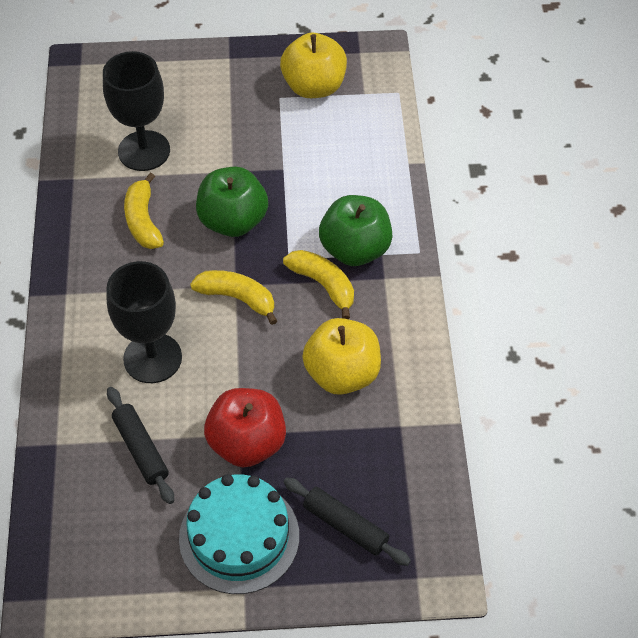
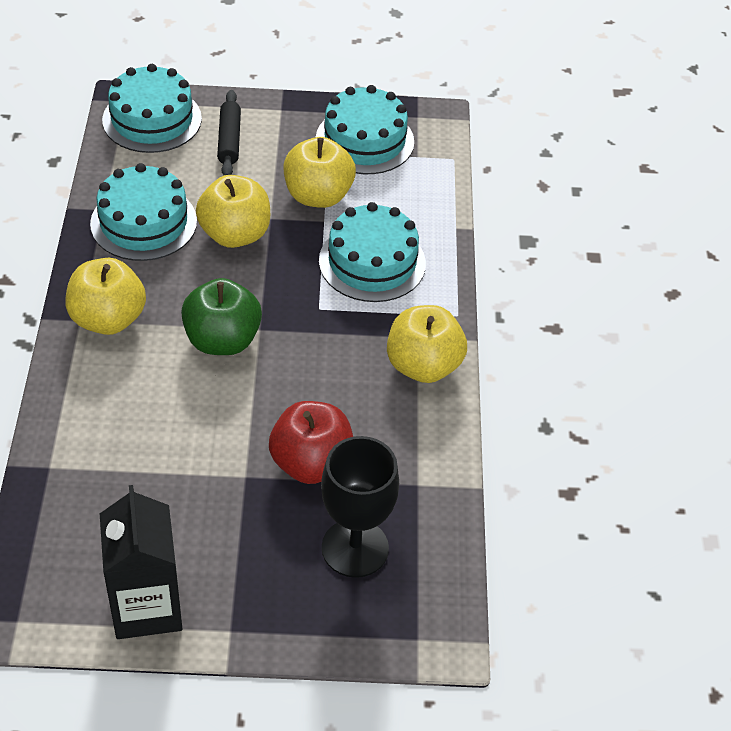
black carton: none = 0 -> [100,485,182,639] = 1
black goblet: [103,51,170,171] [107,261,182,383] = 2 -> [321,436,399,578] = 1
black rolling pin: [107,387,174,504] [284,477,411,566] = 2 -> [217,90,241,175] = 1
green apple: [196,167,268,237] [319,195,392,266] = 2 -> [181,278,262,355] = 1
turquoise cake: [179,474,299,594] = 1 -> [90,163,197,261] [102,64,202,153] [316,85,414,174] [319,202,426,302] = 4
yellow apple: [280,33,347,98] [302,318,381,395] = 2 -> [66,258,146,335] [196,175,270,248] [284,137,356,208] [387,305,467,383] = 4
yellow banana: [124,173,164,249] [190,270,277,325] [283,250,354,319] = 3 -> none = 0

